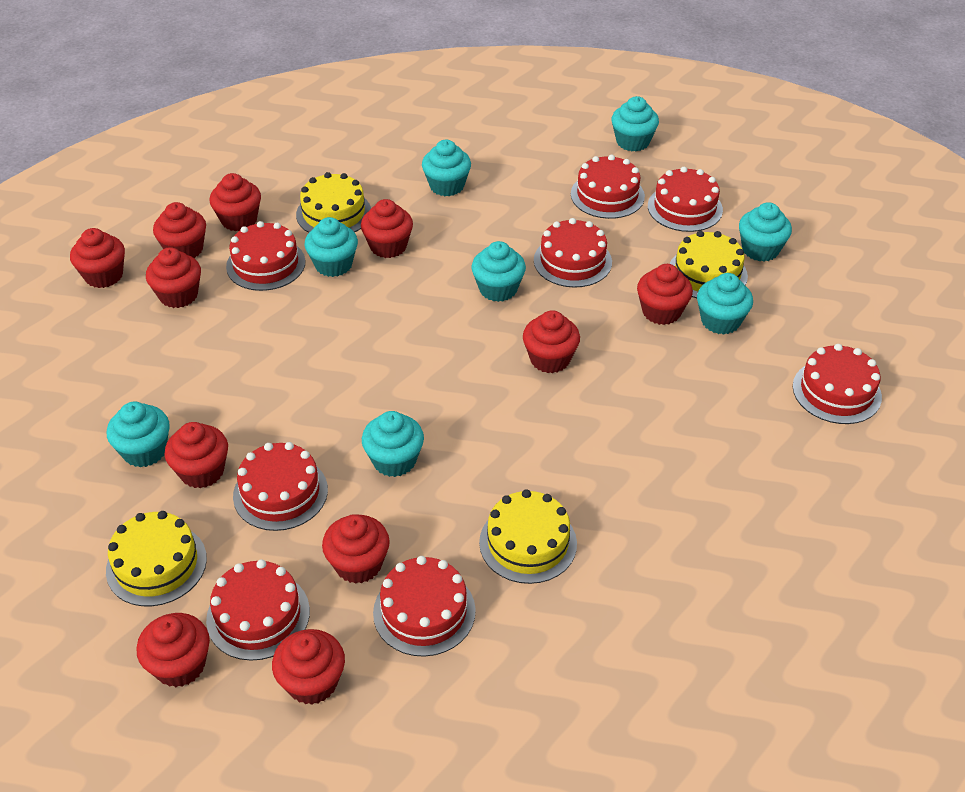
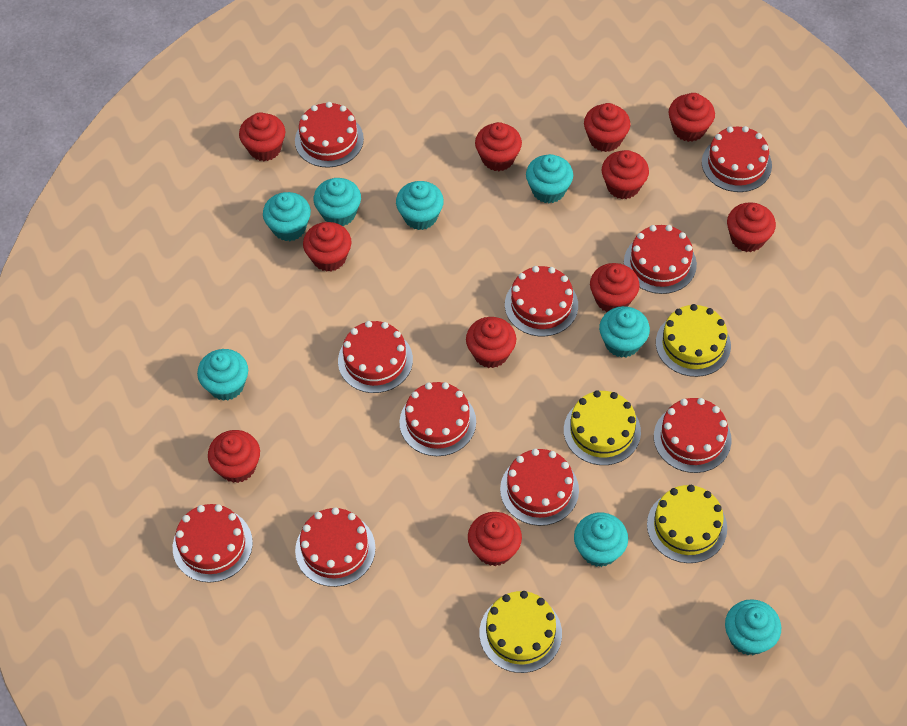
red cake: [206,559,310,661] [226,221,306,291] [233,442,328,531] [373,556,476,657] [534,218,612,288] [571,155,645,219] [648,167,723,232] [793,344,882,424] = 8 -> [173,504,253,583] [295,102,364,168] [295,507,376,587] [338,321,413,393] [400,382,476,456] [500,449,579,526] [505,266,578,336] [624,225,697,294] [654,398,732,473] [702,126,772,192] = 10

